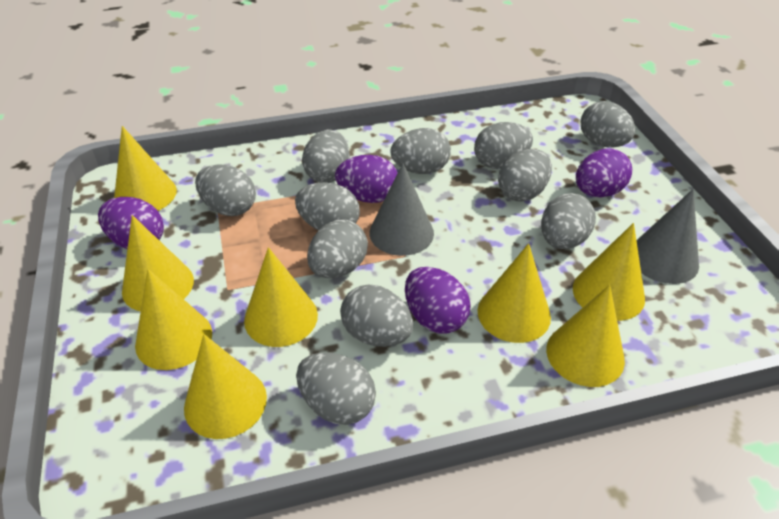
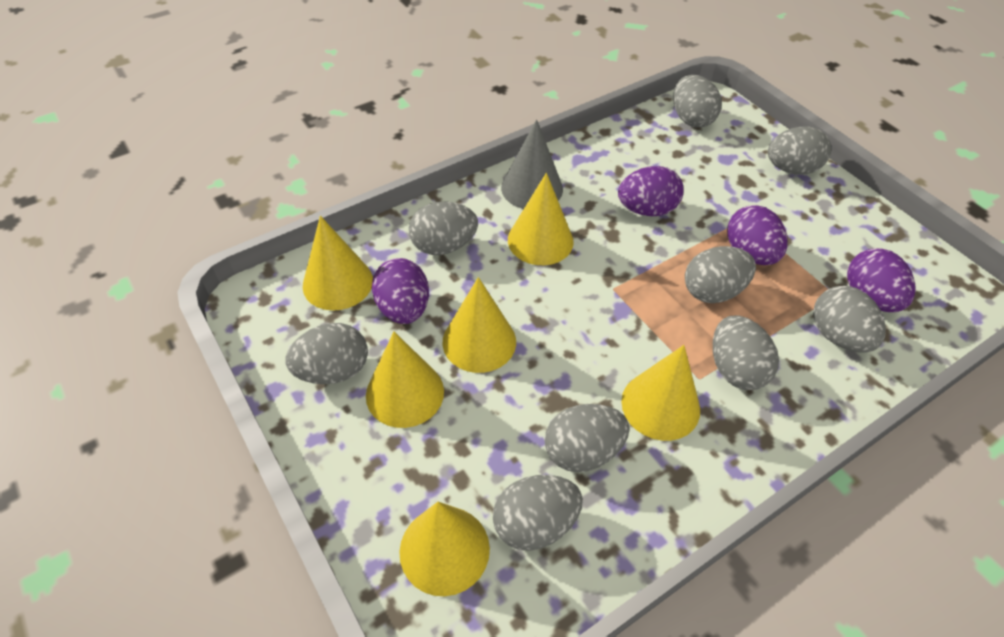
grey cone: [370,163,434,256] [636,189,699,284] = 2 -> [501,119,563,209] = 1
grey egg: [195,164,256,216] [295,182,360,231] [296,352,376,425] [302,130,349,183] [307,220,368,278] [340,285,413,347] [391,128,451,174] [474,122,533,169] [498,149,552,202] [541,193,596,249] [581,101,635,147] = 11 -> [285,323,368,384] [409,202,478,255] [493,475,583,551] [545,404,630,472] [673,75,722,128] [685,246,756,303] [713,315,779,390] [768,127,831,174] [813,286,886,353] = 9
yellow cone: [114,126,177,211] [122,215,194,311] [135,269,212,370] [184,334,267,439] [244,247,318,347] [478,243,551,343] [546,285,625,387] [573,223,645,321] = 8 -> [303,216,373,311] [366,332,444,428] [400,502,490,596] [443,277,516,373] [508,173,574,265] [621,345,700,441] = 6

